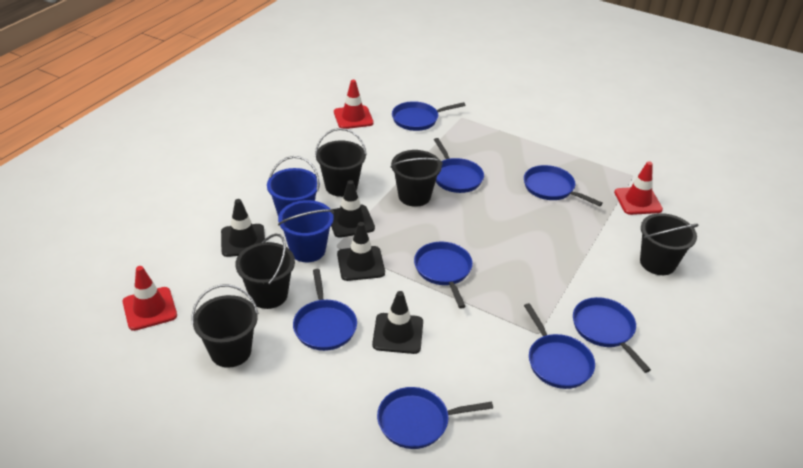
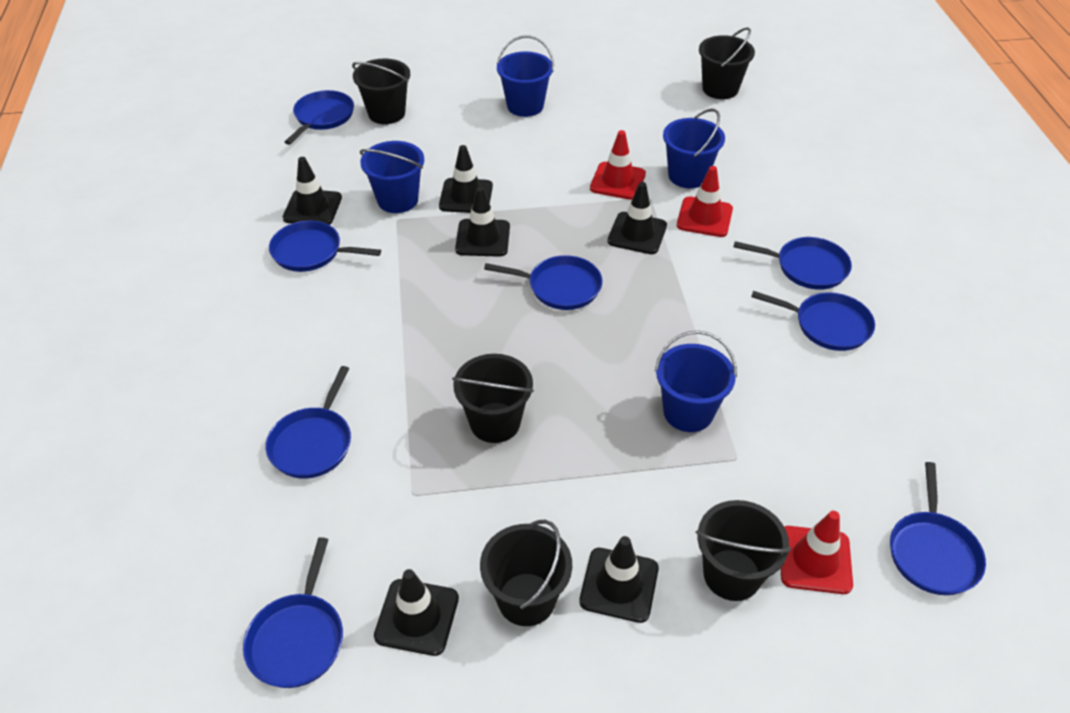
black traffic cone: [221,199,265,257] [331,180,375,238] [337,222,385,281] [372,291,423,354] = 4 -> [282,157,342,225] [374,569,459,656] [439,145,493,213] [455,187,510,257] [579,536,659,623] [607,182,667,254] = 6
blue bucket: [267,156,320,216] [278,200,334,262] = 2 -> [360,141,424,213] [497,35,554,117] [655,331,737,432] [663,109,725,188] = 4

